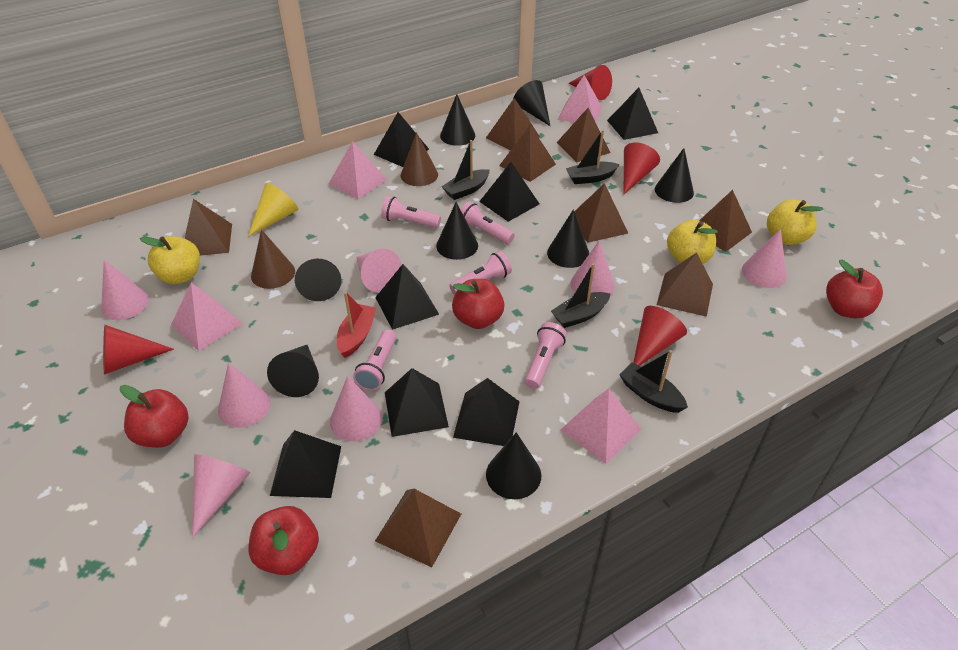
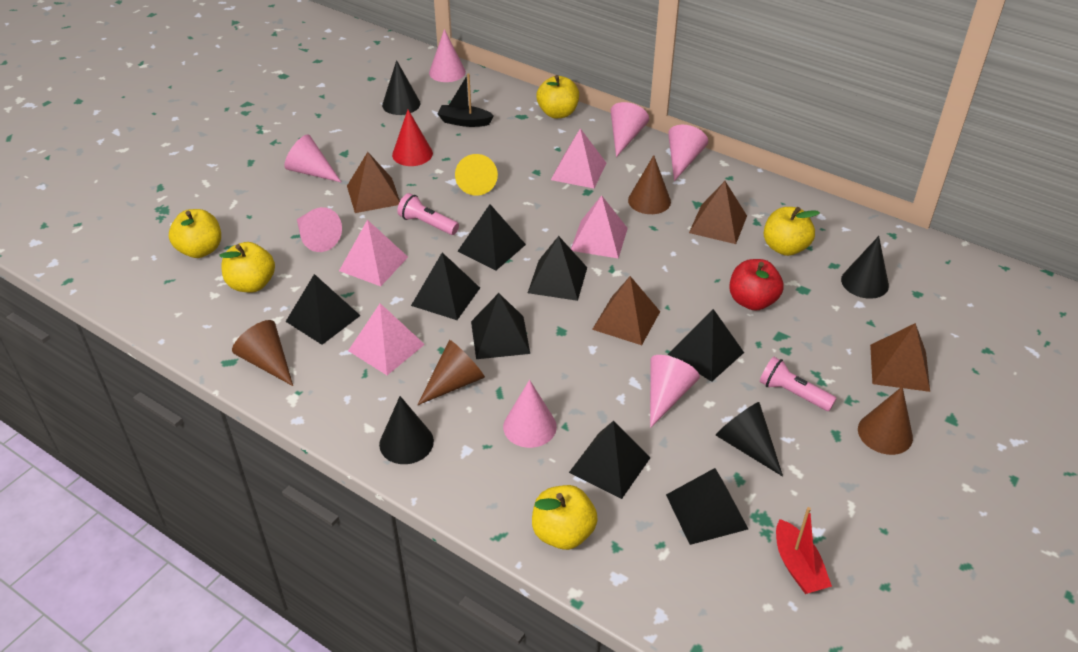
black boat: [441,140,490,200] [551,263,611,328] [566,130,620,184] [619,350,688,413] = 4 -> [438,74,494,127] = 1
black cone: [267,345,319,397] [295,259,341,301] [436,202,478,260] [440,94,475,146] [486,432,541,499] [513,80,550,126] [547,209,589,268] [655,148,694,203] = 8 -> [379,396,434,464] [382,60,420,115] [716,402,783,477] [841,236,889,299] = 4
black pyramid: [270,430,341,498] [374,112,429,167] [375,264,439,330] [385,368,449,437] [453,378,520,446] [479,162,539,222] [607,88,658,140] = 7 -> [286,274,361,345] [411,252,480,320] [457,204,526,270] [471,293,530,359] [528,236,587,301] [569,421,651,499] [666,468,748,545] [668,309,744,382] = 8
brown cone: [251,229,295,289] [401,132,438,186] = 2 -> [232,320,293,386] [418,340,485,405] [628,155,671,214] [858,387,913,455] = 4
brown pyramid: [185,199,232,256] [375,489,461,567] [486,98,540,151] [499,125,556,182] [557,108,610,163] [574,183,628,243] [657,252,713,317] [699,190,752,252] = 8 -> [347,152,400,213] [592,276,660,345] [689,181,747,244] [870,323,930,392] = 4
pink flashlight: [353,329,396,391] [381,196,441,228] [449,251,512,295] [461,201,515,244] [525,322,567,389] = 5 -> [397,193,459,235] [760,357,837,411] = 2
red apple: [120,385,188,448] [248,506,319,575] [452,279,505,329] [826,260,883,318] = 4 -> [729,259,784,311] = 1
red cone: [103,325,174,375] [569,65,612,100] [624,142,660,194] [633,306,687,366] = 4 -> [392,110,433,166] = 1
yellow apple: [140,236,200,284] [667,219,718,264] [767,199,823,245] = 3 -> [169,209,221,258] [220,242,275,293] [532,485,598,550] [536,75,579,118] [764,207,820,256] = 5

